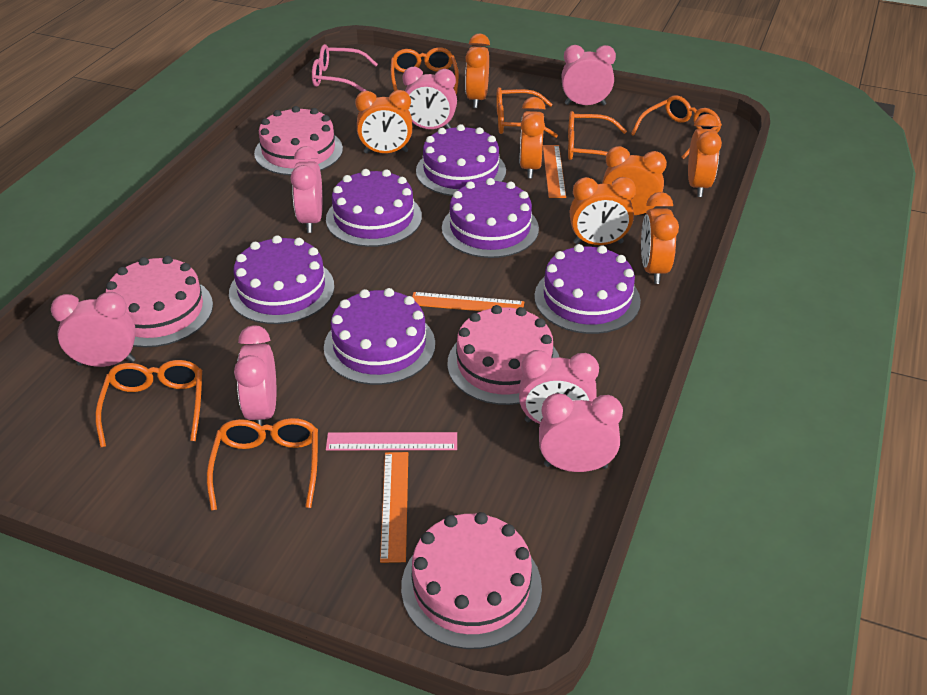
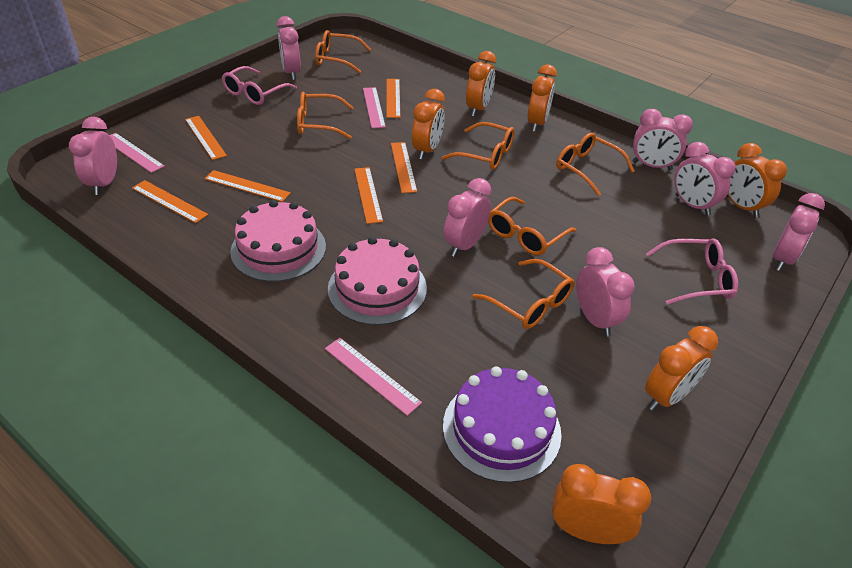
orange clock: [355,90,413,154] [465,33,490,108] [520,97,546,178] [570,177,636,245] [602,146,667,215] [641,192,679,284] [688,114,722,197] = 7 -> [412,89,445,160] [466,51,496,117] [527,65,557,132] [552,464,651,544] [645,326,718,411] [726,143,787,218] = 6
orange ruler: [380,452,408,563] [412,292,524,311] [543,145,566,198] = 3 -> [132,180,208,223] [185,116,227,160] [204,170,291,202] [354,167,383,224] [387,79,400,118] [391,142,417,193] = 6
pink cake: [105,256,213,347] [254,106,343,175] [401,512,542,649] [447,305,560,405] = 4 -> [230,200,326,282] [328,237,427,325] = 2
pink glasses: [312,44,378,92] = 1 -> [222,66,297,105] [646,239,738,305] = 2
pink ruler: [326,432,457,450] = 1 -> [110,133,165,173] [325,338,422,416] [363,87,386,128] = 3
purple cake: [229,235,334,324] [324,288,435,385] [326,169,422,247] [416,124,506,196] [442,178,539,258] [534,244,641,334] = 6 -> [443,366,562,483] = 1

